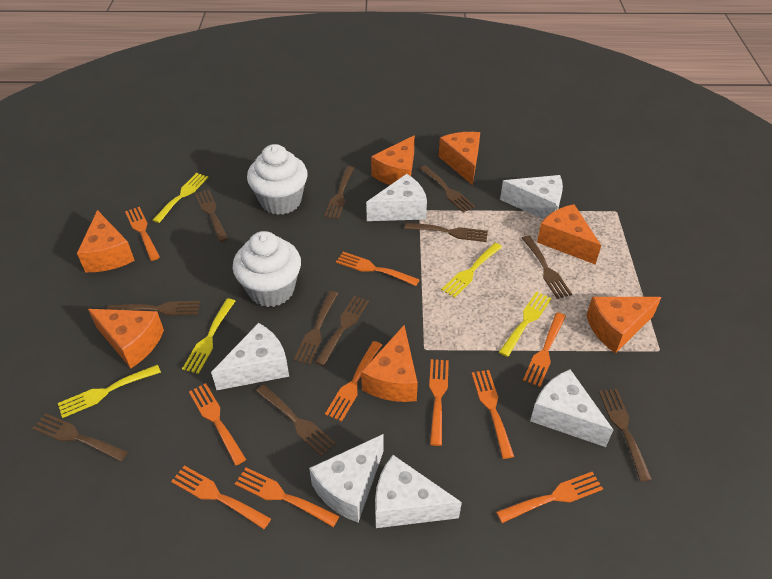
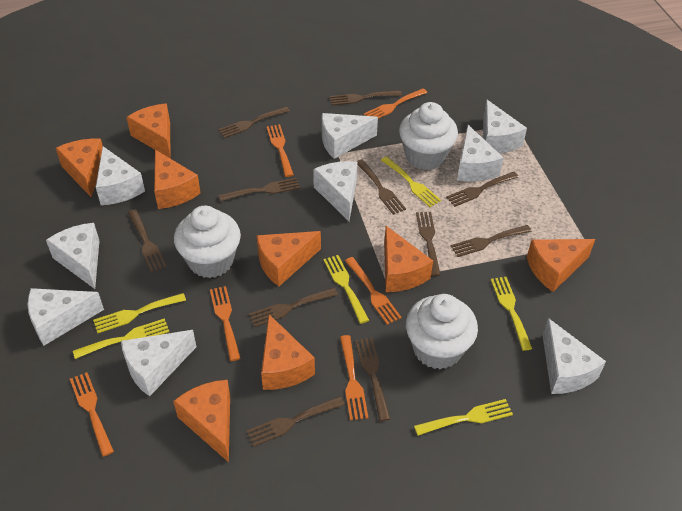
orange cheese: [77,210,135,272] [88,309,164,368] [361,325,418,402] [371,135,415,185] [439,132,480,185] [537,204,601,265] [586,297,661,354] = 7 -> [56,139,103,197] [126,103,171,159] [154,150,201,209] [173,380,230,462] [256,231,321,286] [261,314,315,390] [384,226,433,292] [527,239,595,292] = 8
orange fork: [125,207,160,261] [171,466,271,529] [189,383,246,465] [235,467,339,527] [325,341,382,422] [336,252,420,286] [429,359,449,446] [471,370,514,459] [496,472,603,523] [523,312,566,387] = 10 -> [70,372,114,457] [210,286,241,361] [267,124,294,177] [340,335,369,420] [345,257,402,325] [364,88,427,119] = 6
white cheese: [211,323,289,390] [309,434,384,522] [366,174,427,221] [375,455,462,528] [500,175,563,219] [530,369,613,447] = 6 -> [28,288,104,346] [46,223,99,289] [96,146,145,205] [121,330,197,397] [313,161,358,221] [322,113,378,159] [457,125,504,181] [483,99,527,154] [542,318,606,394] = 9
white cupcake: [233,231,301,307] [247,144,308,215] = 2 -> [174,206,241,278] [399,102,458,170] [406,294,478,369] = 3
yellow fork: [58,365,161,418] [153,173,208,223] [182,298,235,374] [441,243,502,298] [499,291,552,357] = 5 -> [73,318,169,359] [93,293,186,334] [323,255,369,324] [381,156,441,207] [414,399,513,436] [491,277,532,351] = 6

